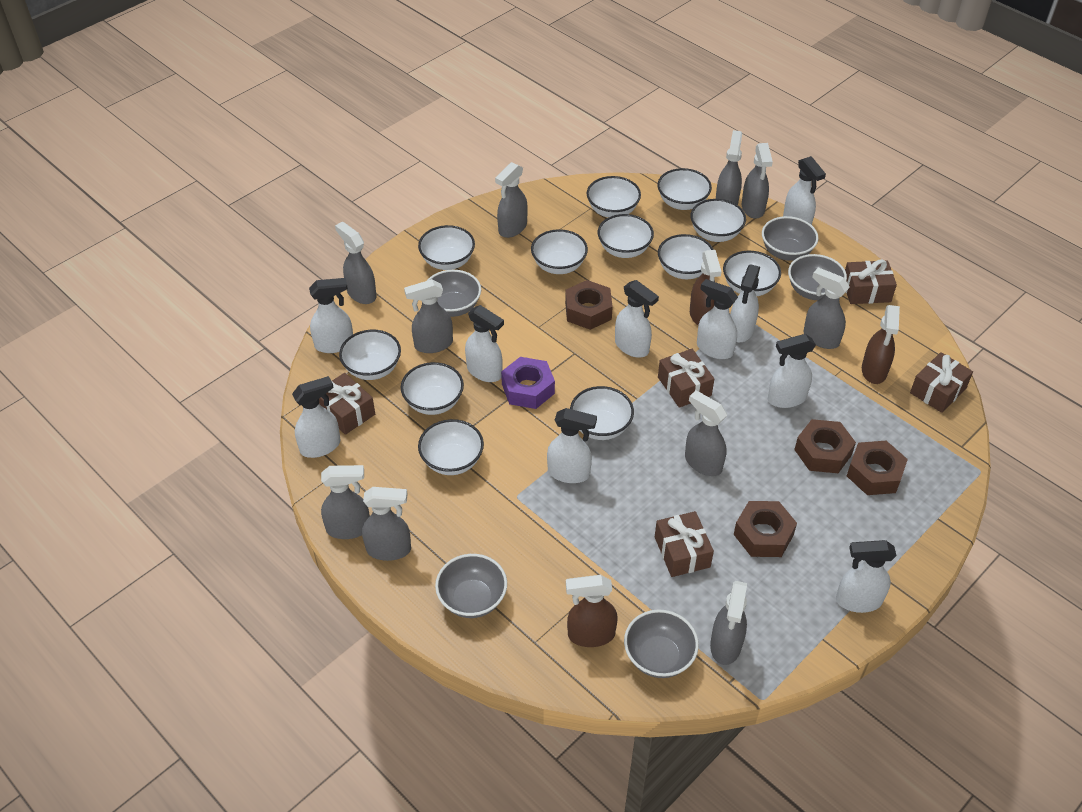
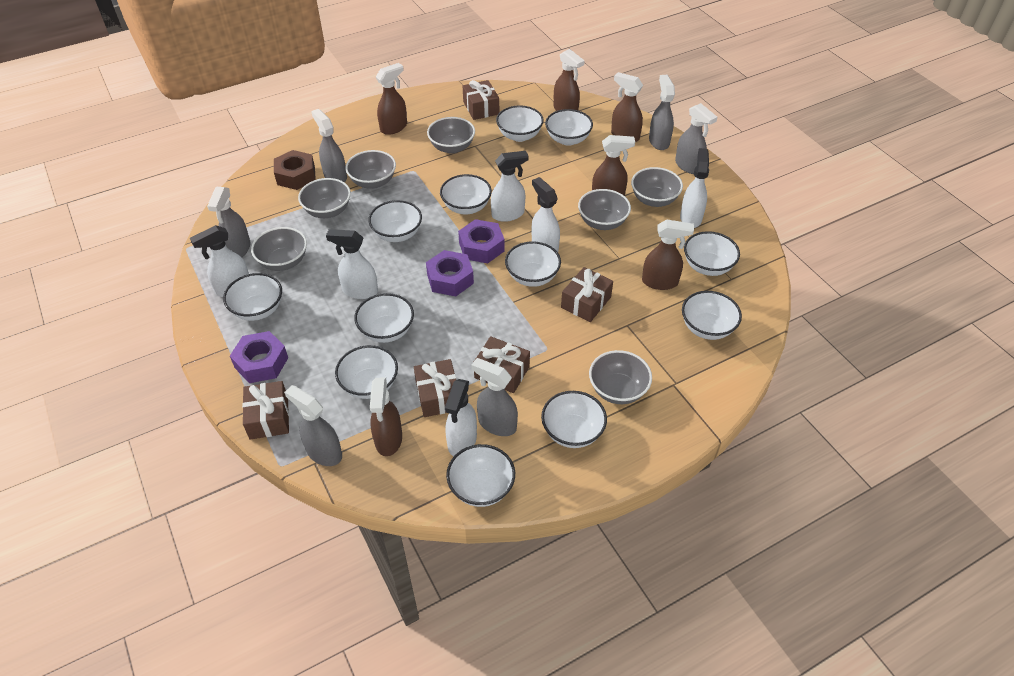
brown nut: [565,280,613,330] [734,501,797,557] [794,419,856,473] [847,441,908,495] = 4 -> [274,150,316,190] = 1
brown spray bottle: [566,575,618,647] [690,250,721,325] [862,305,900,384] = 3 -> [370,378,402,456] [376,63,407,135] [554,49,585,111] [592,135,635,196] [611,72,643,142] [642,219,694,290] = 6
grey bowl: [427,270,481,317] [435,554,507,618] [624,610,699,678] [762,216,819,261] [788,254,847,300] = 5 -> [251,227,307,271] [298,178,351,218] [345,150,396,189] [427,117,475,154] [578,189,631,230] [589,350,652,404] [631,167,683,207] = 7
grey spray bottle: [321,465,370,539] [335,222,377,304] [362,487,411,561] [404,279,453,353] [495,162,528,238] [685,391,727,476] [710,581,747,665] [716,130,742,205] [742,143,773,219] [804,267,850,349] = 10 -> [207,187,250,258] [284,385,342,466] [311,109,347,182] [471,358,518,436] [649,75,675,150] [675,103,717,174] = 6
purple nut: [501,357,555,409] = 1 -> [230,331,288,383] [426,250,474,296] [458,219,505,263] = 3
white spray bottle: [292,376,341,458] [309,278,353,353] [465,305,504,382] [547,408,597,483] [615,280,659,358] [697,279,738,359] [730,264,760,342] [768,334,816,408] [783,156,826,225] [836,540,896,613] = 10 -> [190,225,249,297] [326,229,378,299] [445,379,477,456] [491,151,529,222] [532,177,560,252] [680,148,709,228] = 6

